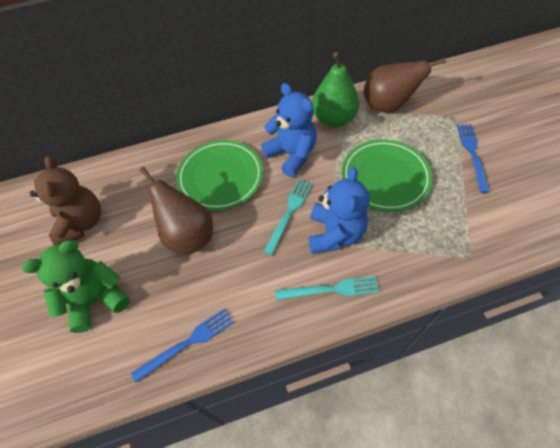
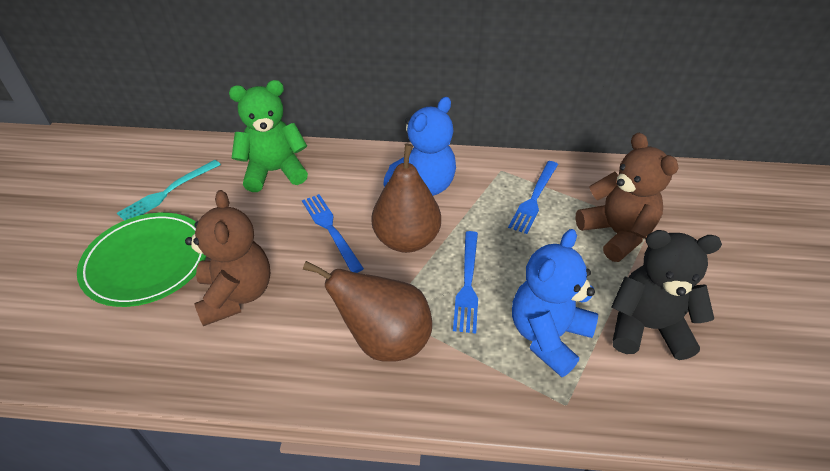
black teddy bear: none = 0 -> [611,230,722,360] = 1
blue fork: [131,308,234,383] [457,124,490,193] = 2 -> [302,194,364,273] [453,231,478,333] [508,161,558,234] = 3
brown teddy bear: [30,156,101,245] = 1 -> [185,190,270,326] [575,133,679,262] = 2
green pear: [312,52,359,127] = 1 -> none = 0
green plate: [176,140,263,211] [342,140,432,212] = 2 -> [77,213,206,307] = 1
turquoise fork: [263,179,312,256] [275,276,379,300] = 2 -> [117,160,221,221] = 1

